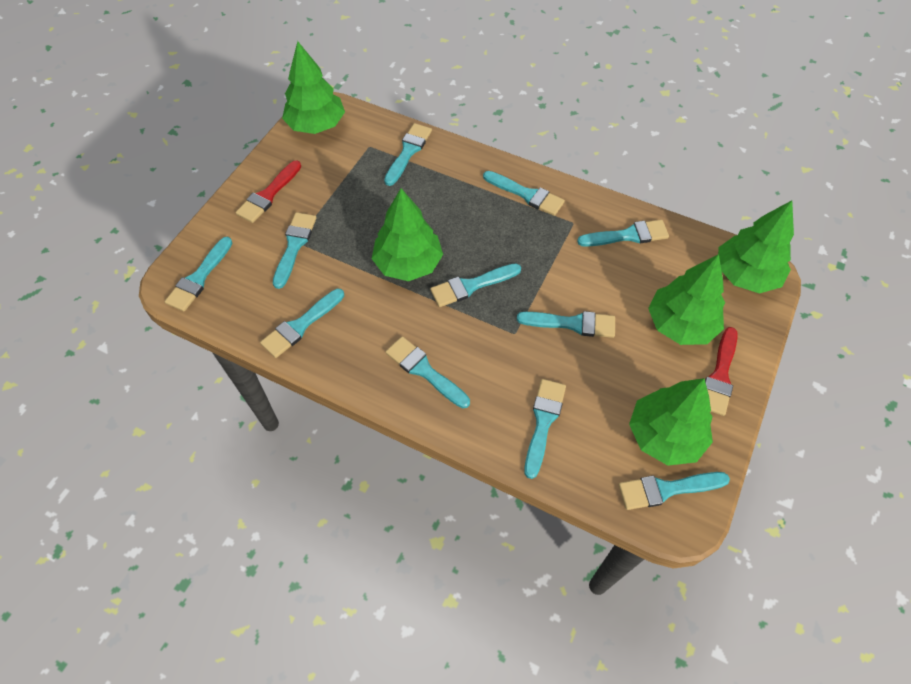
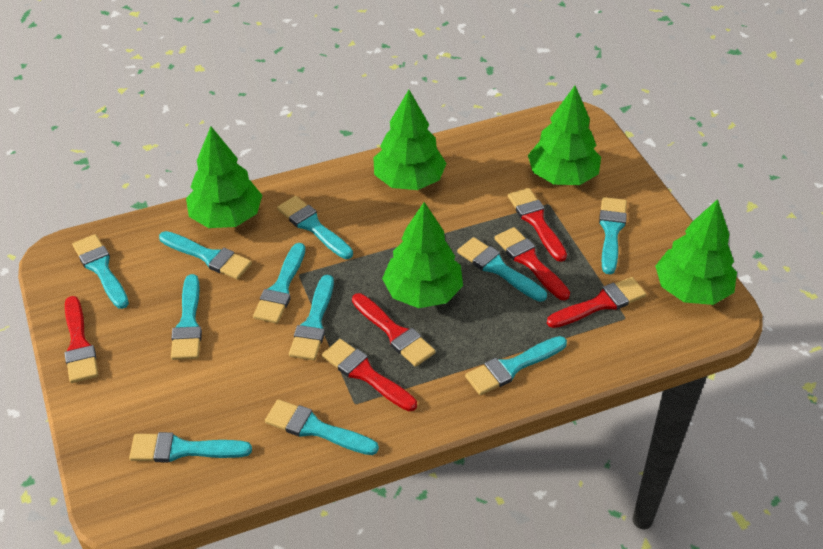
red brush: [236,161,301,223] [705,327,738,416] = 2 -> [64,296,98,383] [322,339,417,411] [352,293,436,367] [494,227,570,300] [508,188,567,262] [547,277,646,328] = 6

